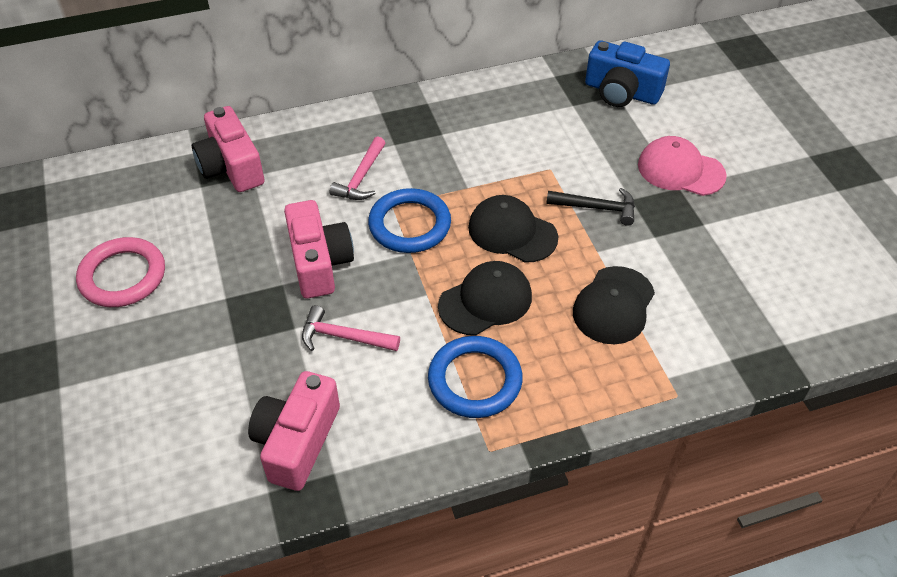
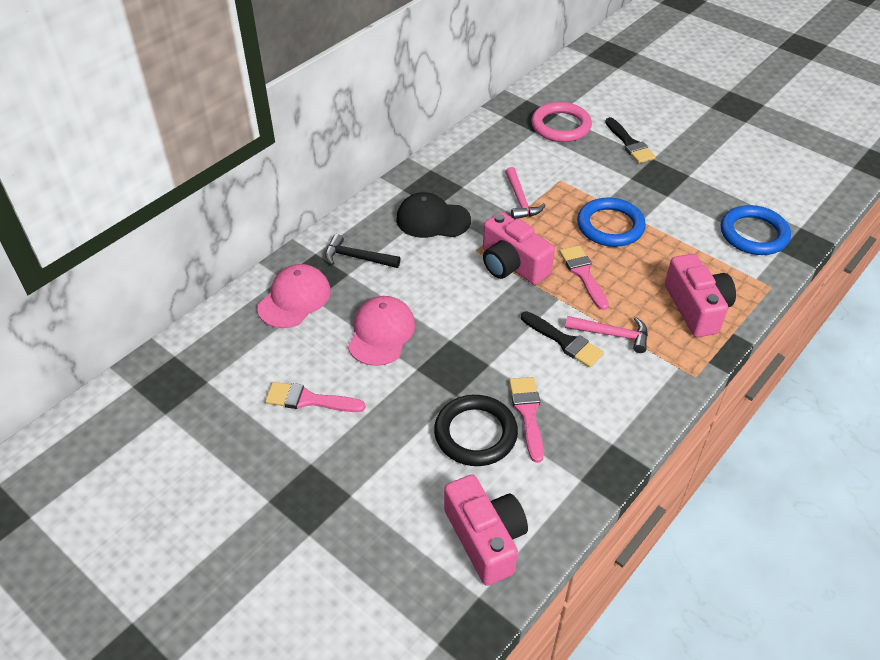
black brush: none = 0 -> [521,311,604,368] [605,117,656,163] = 2
black cap: [438,261,532,335] [468,195,558,263] [573,266,655,344] = 3 -> [396,192,471,238] = 1
black ring: none = 0 -> [434,395,518,466] = 1
blue camera: [585,40,670,107] = 1 -> none = 0
pink brush: none = 0 -> [265,382,366,412] [509,377,544,463] [560,245,609,310] = 3
pink cap: [638,136,727,196] = 1 -> [257,264,331,328] [348,296,415,366] = 2

